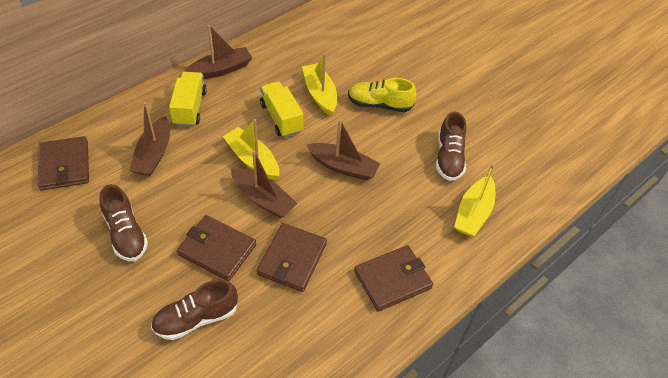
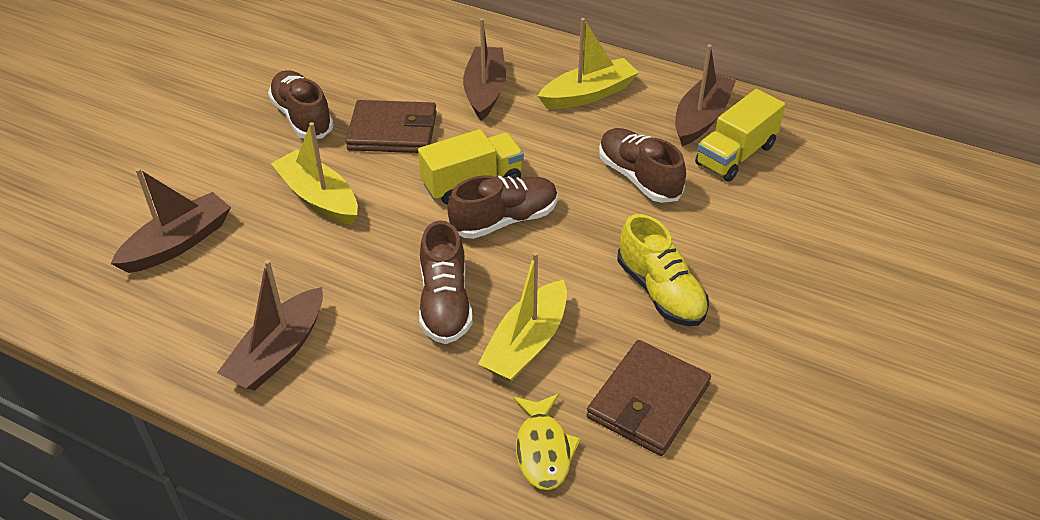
brown shoe: [99,184,148,261] [151,279,238,340] [436,112,466,181] = 3 -> [268,70,334,139] [419,220,472,344] [447,175,558,239] [599,128,686,203] = 4
brown wallet: [38,136,89,190] [177,215,256,281] [257,223,327,292] [354,245,433,312] = 4 -> [346,100,437,153] [587,340,711,456] = 2
yellow fish: none = 0 -> [513,394,581,490] = 1

